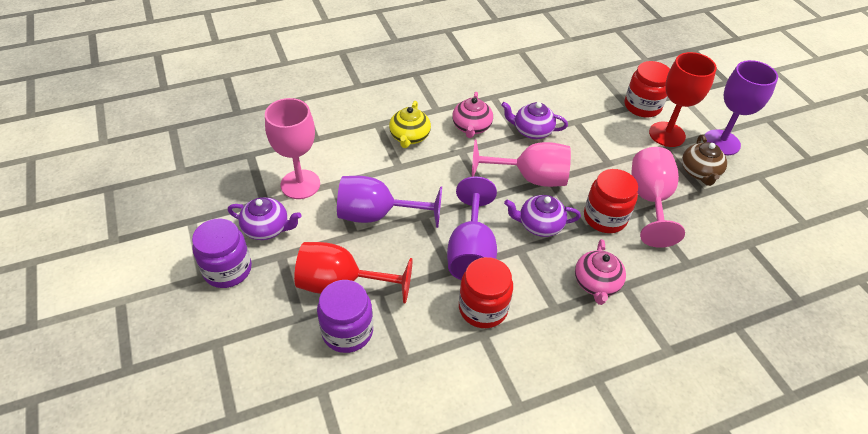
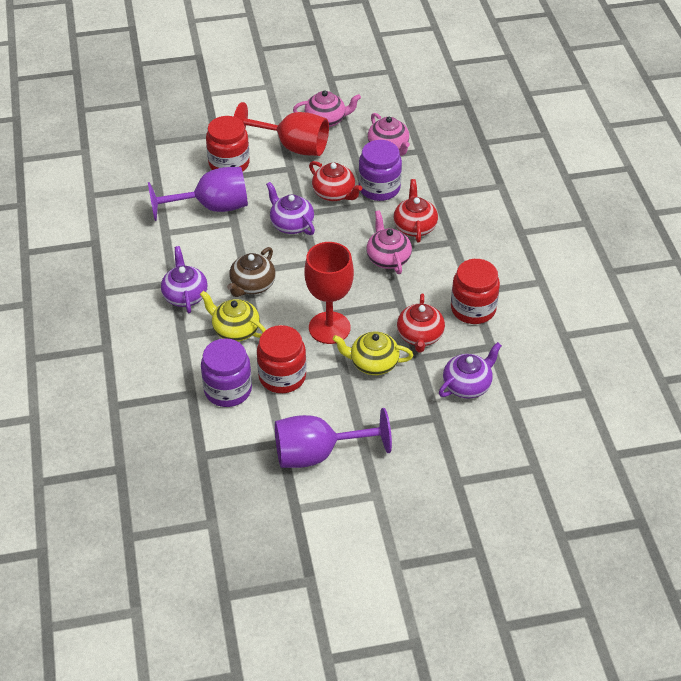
pink goblet: [265,98,320,199] [472,140,571,187] [631,147,685,248] = 3 -> none = 0
pink teapot: [452,92,493,138] [575,239,626,305] = 2 -> [293,90,361,127] [366,210,412,274] [368,113,410,156] = 3
purple goblet: [337,176,442,228] [447,176,497,280] [704,60,778,155] = 3 -> [148,167,248,221] [275,408,392,468] = 2
red teapot: none = 0 -> [309,161,362,201] [394,179,438,242] [397,293,445,353] = 3
yellow teapot: [389,101,431,148] = 1 -> [200,291,266,342] [332,332,413,375] = 2

